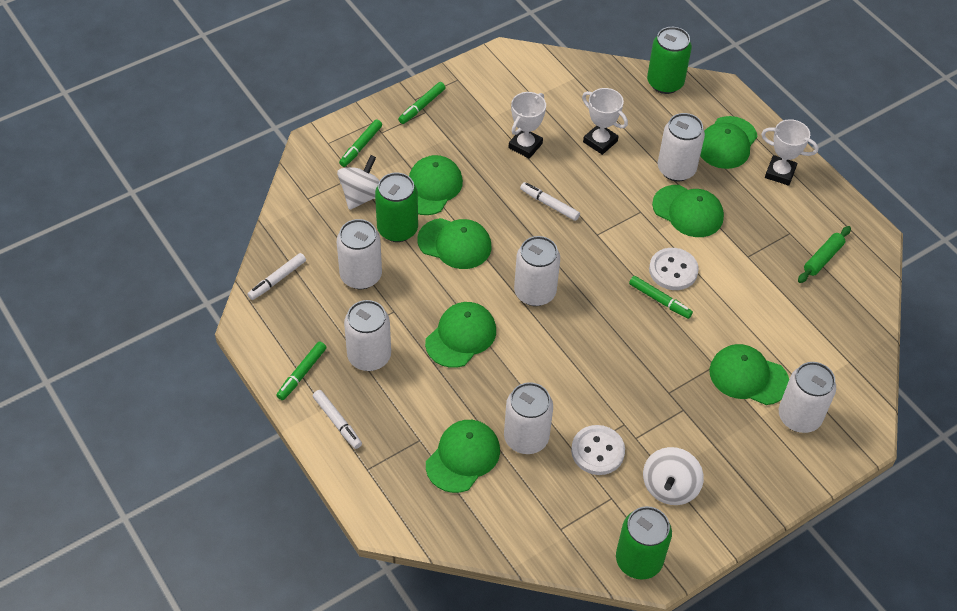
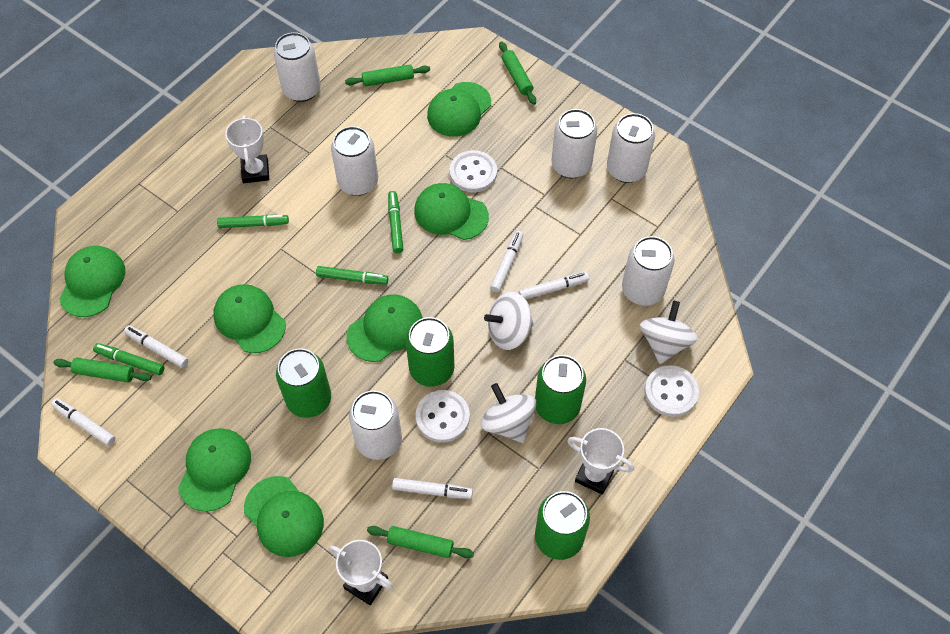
green can: [375,173,418,242] [616,506,672,580] [647,27,692,94] = 3 -> [276,348,331,418] [406,317,454,387] [535,355,586,424] [535,491,590,560] = 4
green rolling pin: [798,226,851,283] = 1 -> [53,357,152,383] [345,64,430,86] [367,526,474,558] [499,41,536,105] = 4
white button: [571,425,625,475] [649,248,699,290] = 2 -> [416,390,470,443] [450,150,497,193] [644,365,699,417] = 3
white marker: [247,253,306,300] [313,390,362,449] [520,182,580,221] = 3 -> [51,398,115,446] [124,325,188,368] [392,478,473,499] [490,231,523,292] [519,272,589,299] = 5
white spinning top: [337,155,380,210] [643,447,704,505] = 2 -> [481,383,536,443] [484,292,534,350] [640,301,698,364] = 3

